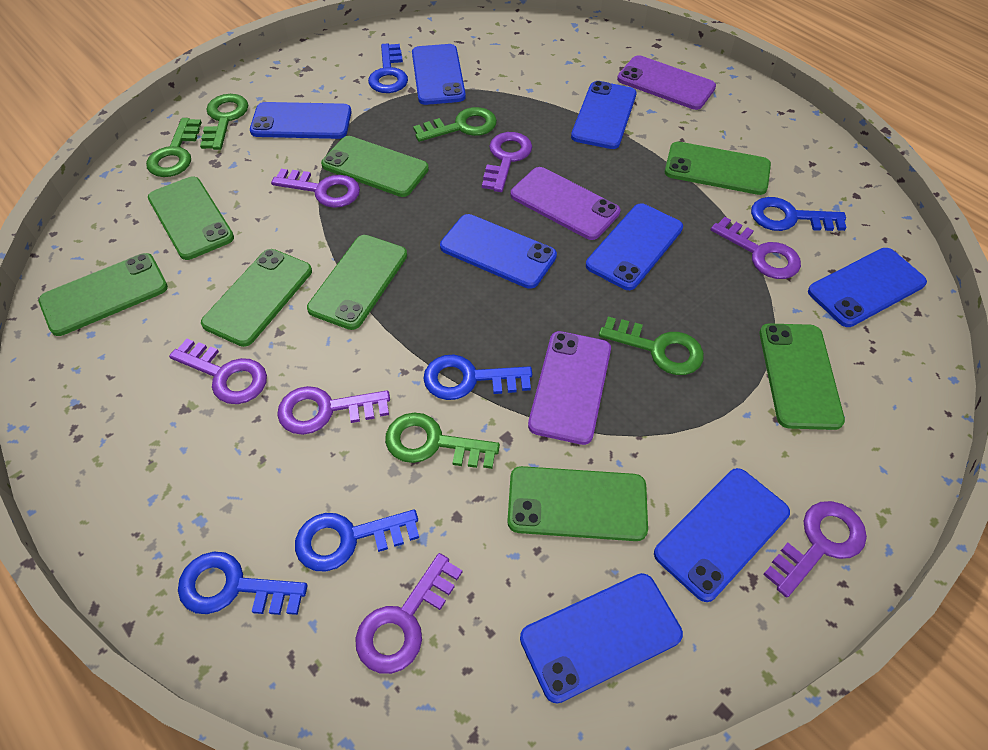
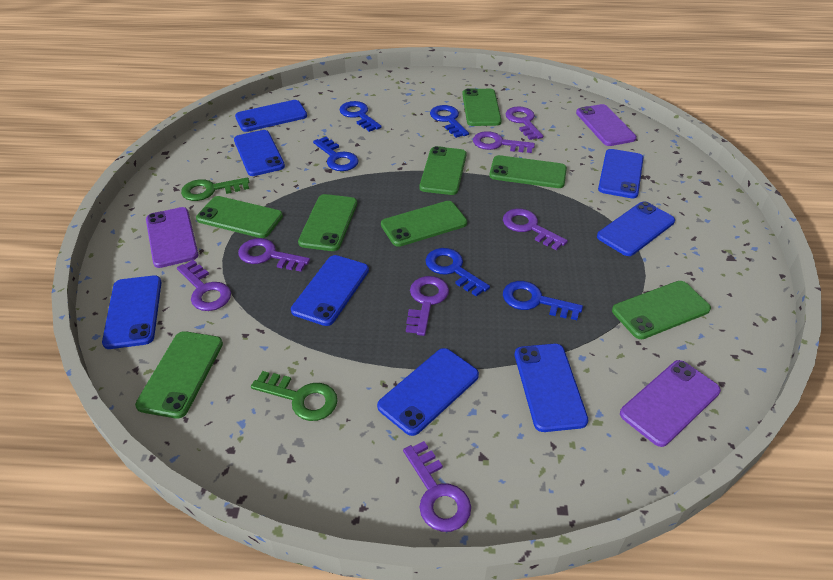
green key: [146,118,202,177] [200,94,248,150] [385,412,500,469] [413,107,497,142] [599,317,704,375] = 5 -> [181,177,249,201] [251,371,338,421] = 2

